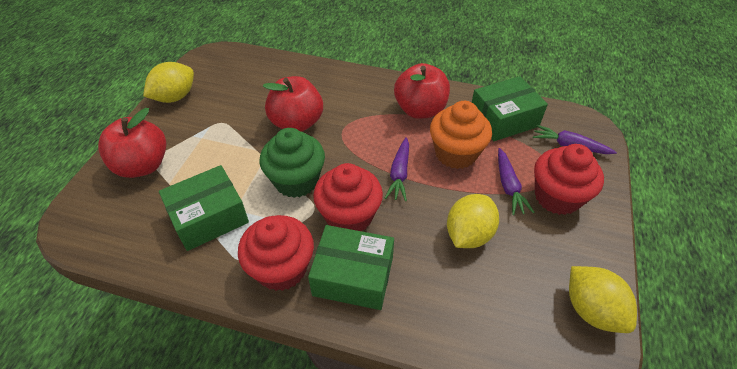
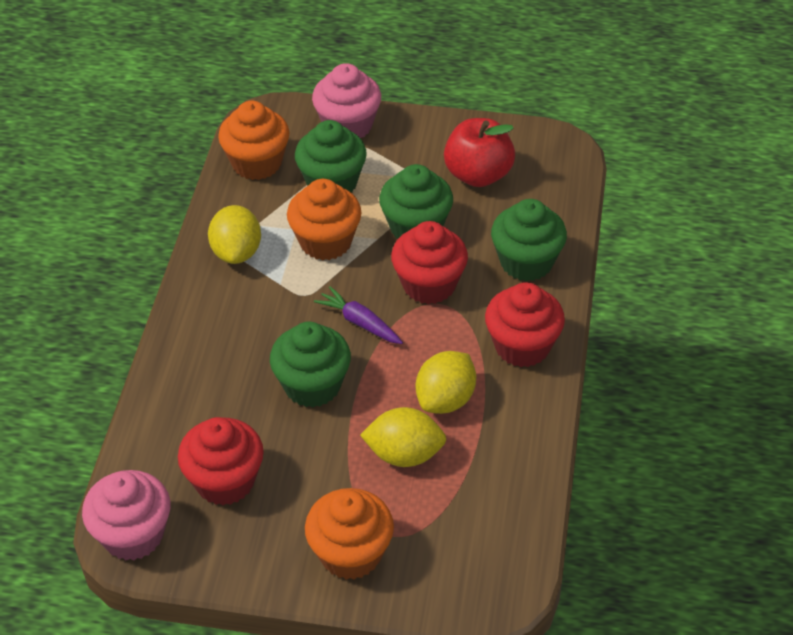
green box: [159,165,249,251] [308,225,394,310] [472,76,548,141] = 3 -> none = 0
green cupcake: [260,128,325,198] = 1 -> [270,322,351,407] [295,120,367,193] [379,164,453,238] [491,199,567,281] = 4
orange cupcake: [430,101,492,169] = 1 -> [218,101,289,180] [287,179,362,261] [305,488,394,580] = 3
pink cupcake: none = 0 -> [82,470,170,560] [312,63,381,138] = 2
purple carrot: [385,137,409,201] [498,148,535,215] [533,124,617,154] = 3 -> [314,286,403,344] = 1
red apple: [98,108,166,178] [263,76,323,132] [394,63,450,119] = 3 -> [444,118,515,187] = 1

